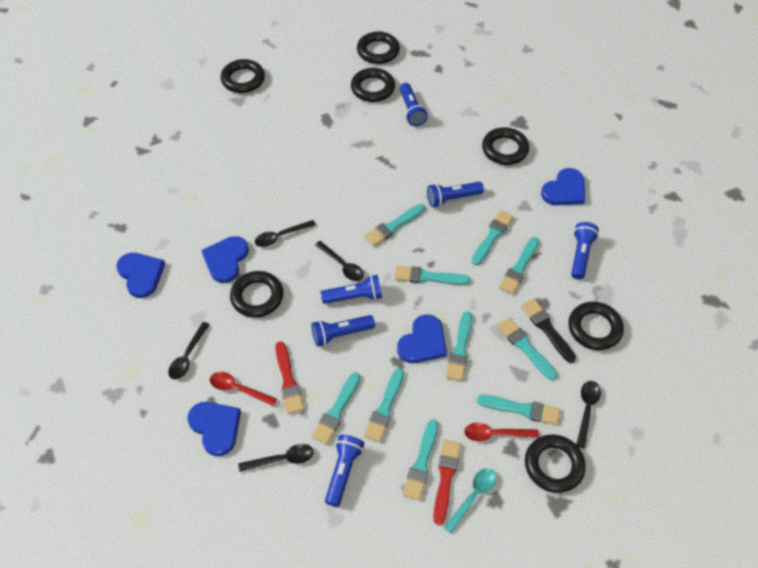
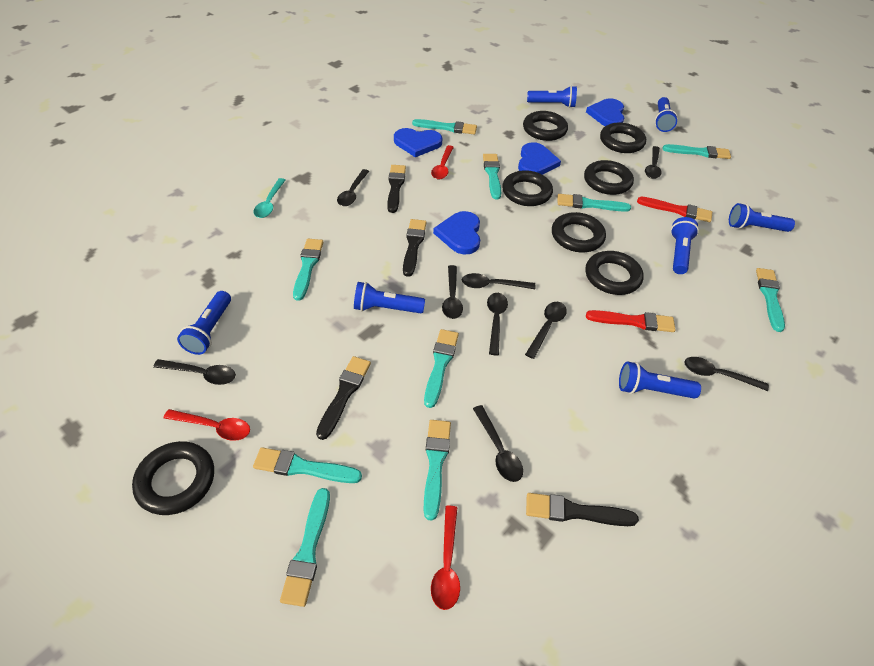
black brush: [522,299,576,363] = 1 -> [316,356,371,440] [387,165,406,213] [403,219,427,277] [526,493,639,526] = 4
black spoon: [168,322,210,380] [239,444,314,472] [255,220,316,247] [315,241,364,281] [576,381,601,448] = 5 -> [153,359,236,385] [337,169,369,206] [442,265,463,319] [462,273,536,289] [473,405,523,482] [487,293,508,355] [525,302,567,359] [645,146,662,179] [684,357,769,391] = 9
blue flashlight: [311,315,375,347] [321,275,382,304] [325,435,364,507] [400,83,428,126] [427,182,484,207] [571,222,599,280] = 6 -> [177,291,231,355] [354,282,425,313] [527,86,577,108] [619,361,701,399] [655,97,678,132] [671,217,699,274] [729,203,795,232] = 7
blue heart: [116,253,165,298] [187,402,241,456] [201,236,249,283] [397,314,447,363] [541,168,585,205] = 5 -> [394,128,442,157] [433,211,480,255] [518,142,561,175] [586,98,624,126] = 4
red spoon: [210,372,277,406] [464,423,539,441] = 2 -> [164,409,250,441] [431,145,454,180] [431,506,460,610] = 3

